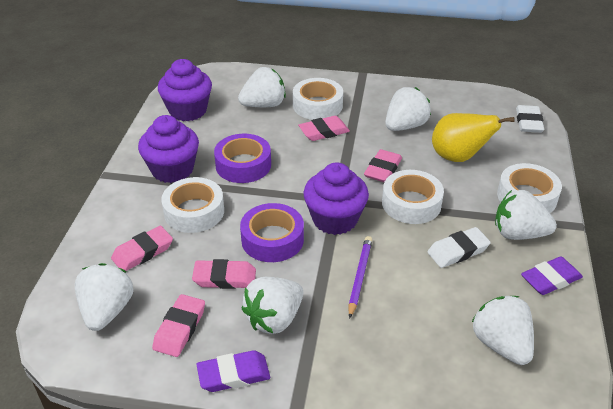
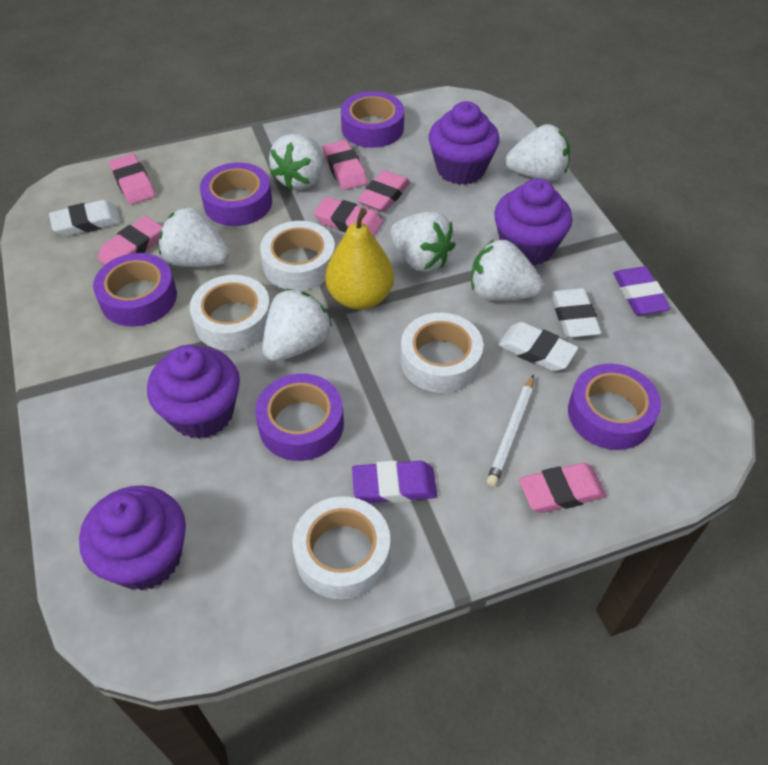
pink eraser: [111,226,173,271] [152,294,205,357] [192,259,256,289] [298,116,350,141] [364,149,402,182] = 5 -> [98,216,163,265] [109,154,155,205] [314,197,383,237] [323,140,367,190] [357,170,410,212] [519,463,607,513] = 6
purple cupcake: [138,115,199,183] [158,59,212,121] [303,163,369,235] = 3 -> [79,485,186,590] [147,345,240,439] [429,101,499,185] [494,178,572,265] = 4
purple pencil: [348,236,372,319] = 1 -> none = 0
purple tape: [214,134,271,183] [240,203,304,262] = 2 -> [93,253,177,327] [200,162,272,226] [255,373,344,461] [341,91,404,148] [568,364,661,450] = 5
white eraser: [427,227,491,268] [516,105,544,133] = 2 -> [49,200,121,236] [498,322,579,371] [551,288,601,338] = 3
white pencil: none = 0 -> [486,374,534,487] = 1

